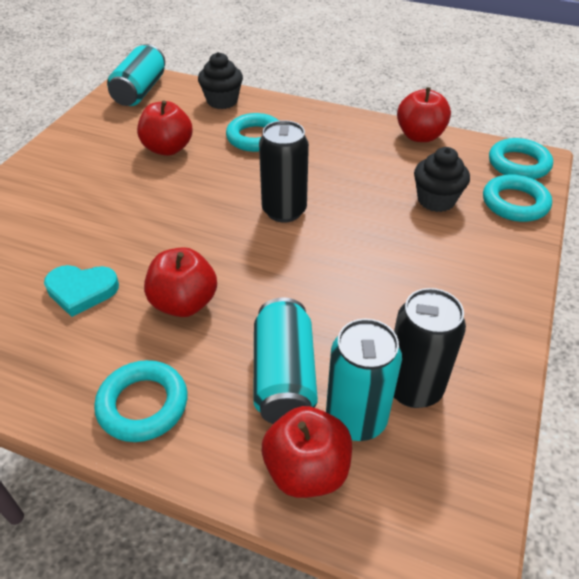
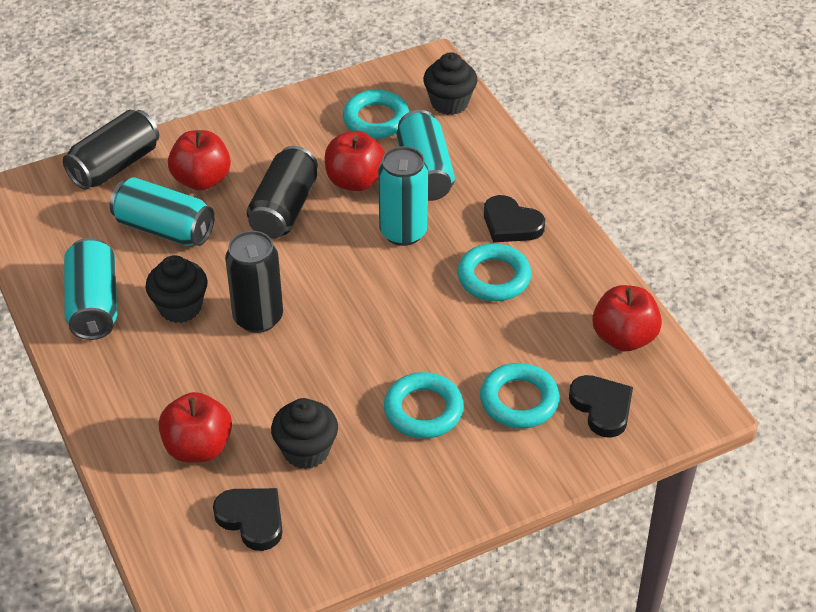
black can: [259,120,309,223] [394,288,466,408] = 2 -> [63,110,159,190] [225,231,283,333] [247,146,318,239] = 3
black cupcake: [198,52,243,109] [414,147,470,212] = 2 -> [146,255,208,323] [271,398,338,469] [423,52,477,115] = 3
black heart: none = 0 -> [213,488,283,551] [484,195,545,242] [569,375,633,438] = 3
turquoise can: [107,44,165,106] [254,298,318,424] [326,319,402,441] = 3 -> [64,238,117,340] [110,177,215,246] [378,146,428,246] [396,110,455,201] = 4
turquoise heart: [44,265,119,317] = 1 -> none = 0

